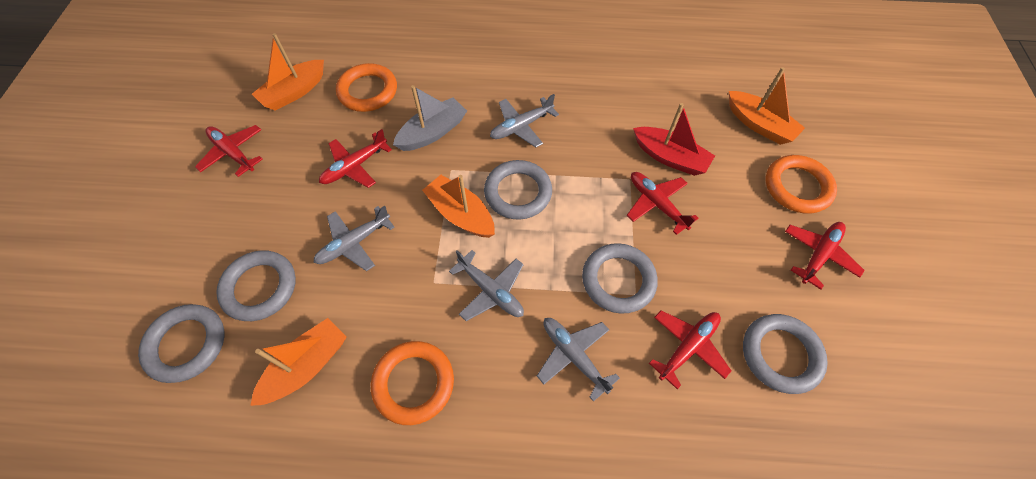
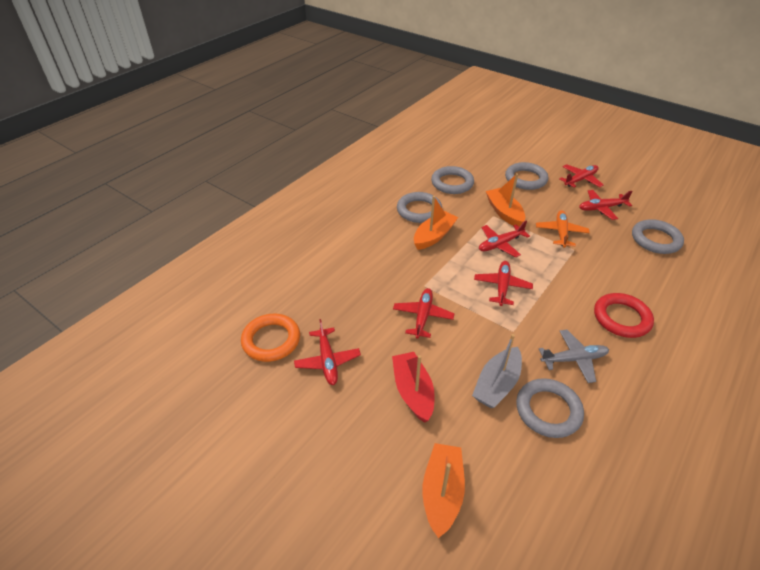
grey plane: [313,206,395,271] [449,250,524,321] [490,94,559,148] [537,318,620,402] = 4 -> [539,330,609,383] = 1
orange boat: [250,318,347,406] [252,33,324,111] [422,175,495,238] [729,67,805,145] = 4 -> [414,196,458,250] [422,443,465,538] [486,173,525,227] = 3
orange plane: none = 0 -> [536,210,590,248] = 1
orange ring: [336,63,397,112] [371,341,454,425] [766,155,837,214] = 3 -> [241,314,300,362] = 1
red plane: [195,125,263,177] [319,129,392,188] [627,172,699,235] [649,310,731,389] [785,222,865,290] = 5 -> [294,319,361,385] [393,288,455,339] [474,261,533,306] [479,221,530,257] [559,164,603,188] [579,190,633,220] = 6
red ring: none = 0 -> [594,293,654,338] = 1

